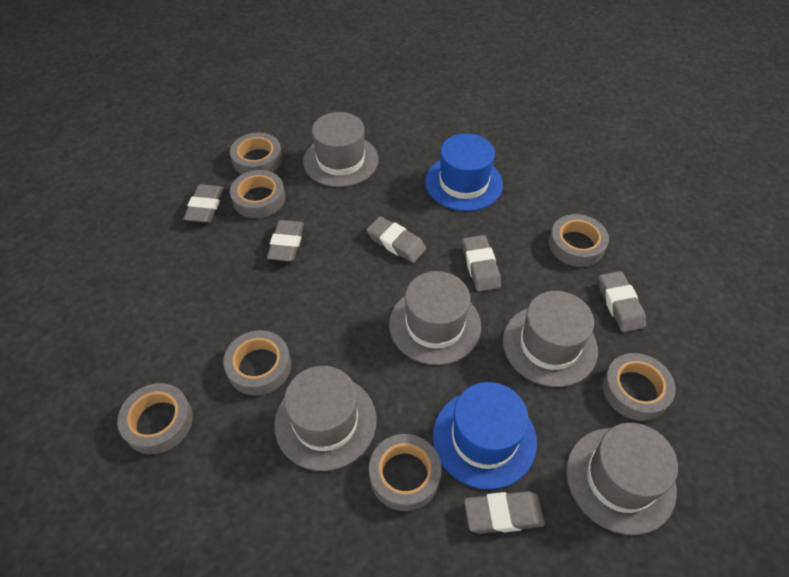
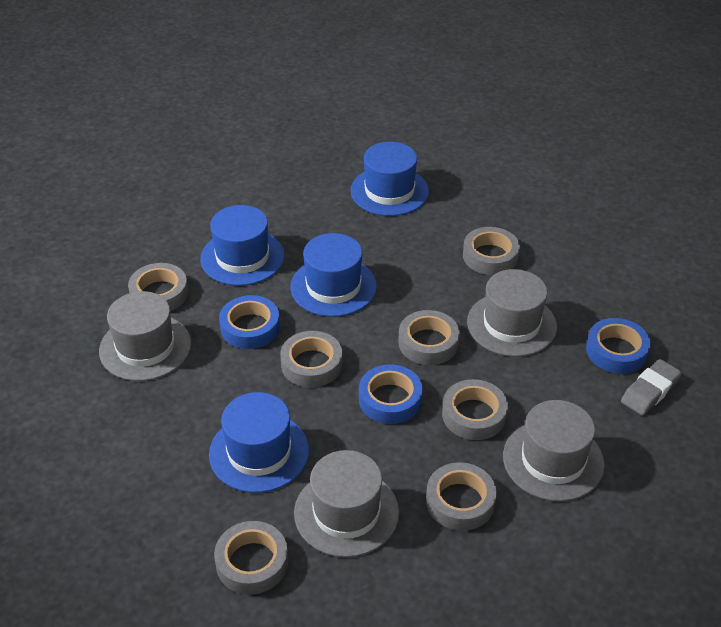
blue hat: [425,133,503,211] [433,382,537,490] = 2 -> [200,205,284,286] [209,392,309,493] [291,233,377,317] [351,142,429,216] = 4
blue tape: none = 0 -> [219,295,280,349] [359,364,423,424] [586,318,651,374] = 3
grey eraser: [183,184,224,223] [267,220,304,262] [366,216,426,263] [462,235,501,292] [464,491,545,534] [599,271,646,332] = 6 -> [621,359,682,415] = 1
grey hat: [274,366,377,471] [303,112,379,187] [389,271,481,365] [503,291,598,387] [566,423,678,535] = 5 -> [99,291,191,381] [294,450,399,557] [467,269,557,357] [503,400,605,502] = 4

